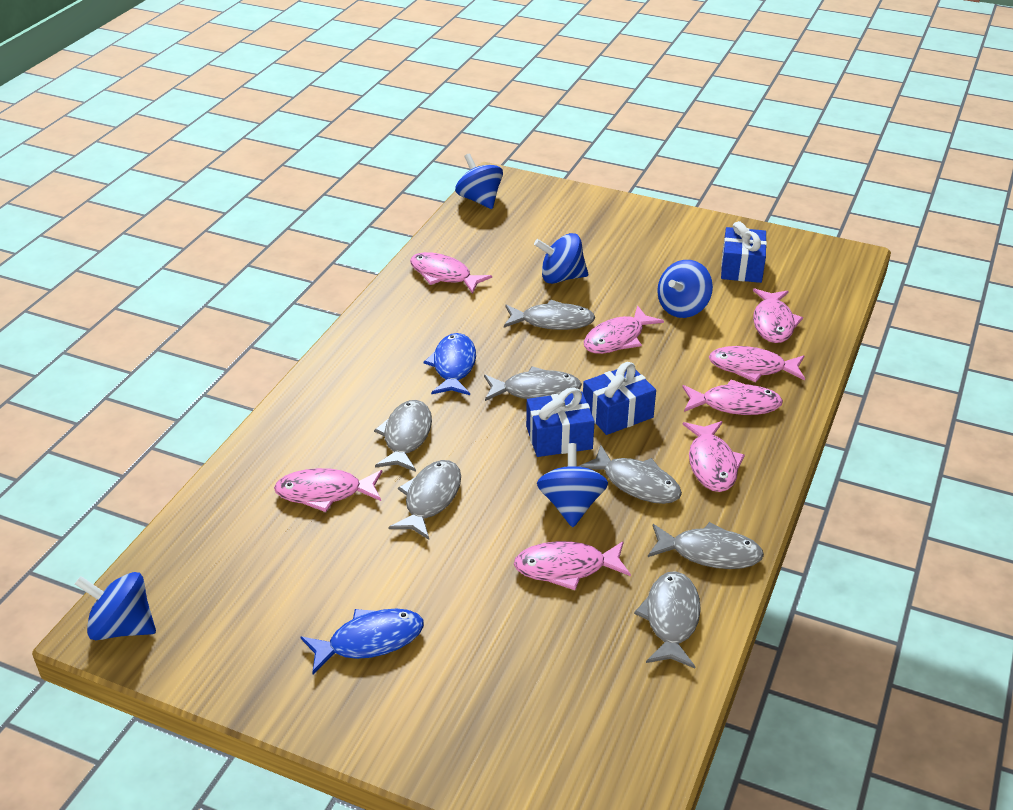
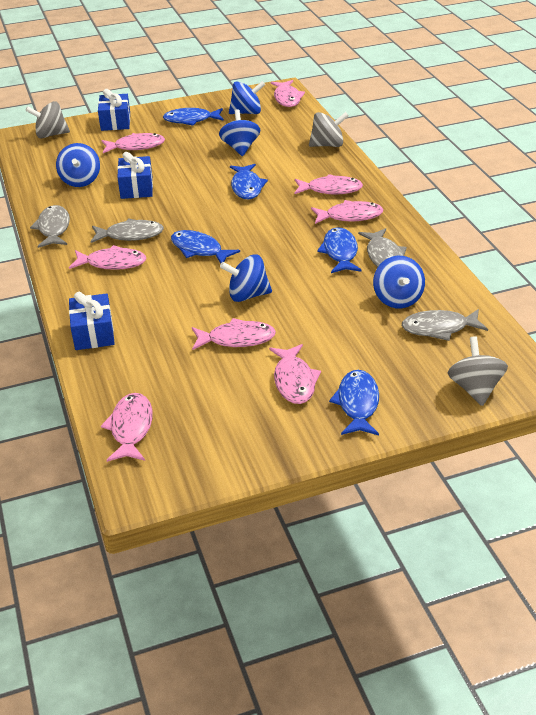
blue fish: [300,609,424,674] [423,333,476,395] = 2 -> [163,108,224,126] [171,230,240,264] [230,164,268,199] [317,227,362,273] [329,370,379,435] = 5
grey fish: [374,400,432,472] [388,460,461,540] [484,366,582,401] [504,300,595,330] [578,445,682,504] [634,571,701,668] [648,522,764,569] = 7 -> [30,205,70,248] [90,218,164,243] [358,228,407,267] [402,309,488,341] = 4
grey spinning top: none = 0 -> [25,101,70,138] [309,112,349,147] [448,336,508,406] = 3

